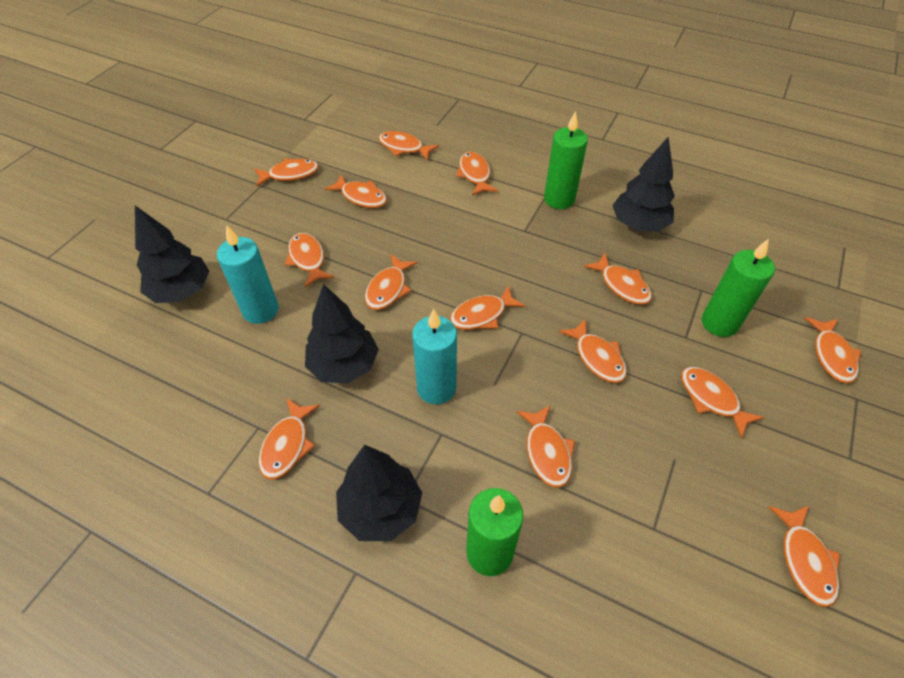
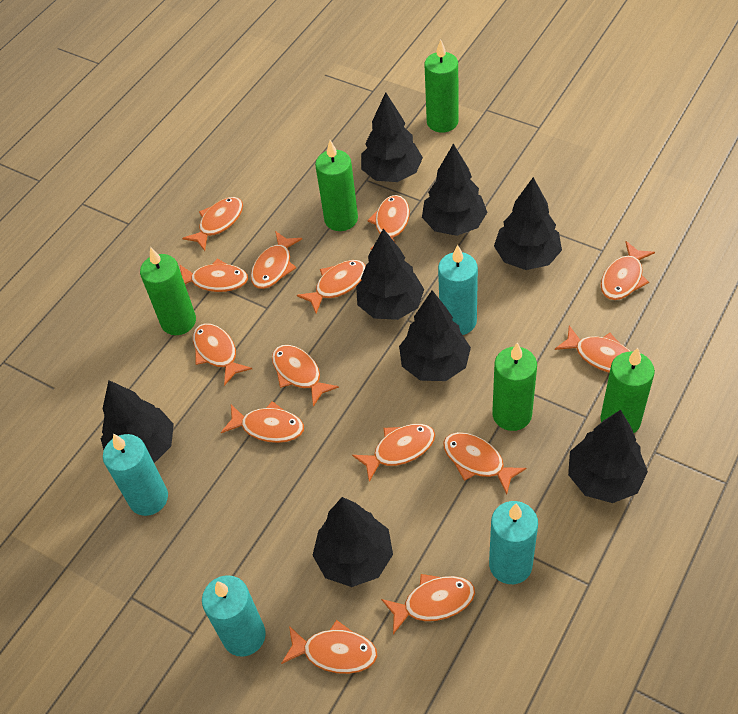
black tree: [135,206,210,303] [305,284,379,384] [336,445,422,541] [612,137,675,232] = 4 -> [101,380,174,463] [312,497,393,587] [356,229,424,320] [361,92,423,182] [399,290,471,381] [422,144,487,236] [494,177,562,270] [568,410,648,503] = 8
green candle: [466,488,523,576] [544,111,588,209] [702,239,775,337] = 3 -> [140,247,196,335] [315,140,358,231] [424,40,459,133] [492,342,537,431] [600,348,655,433] = 5
turquoise candle: [217,225,279,324] [412,309,457,404] = 2 -> [103,434,168,516] [202,575,266,657] [438,245,478,335] [489,501,538,584] = 4

